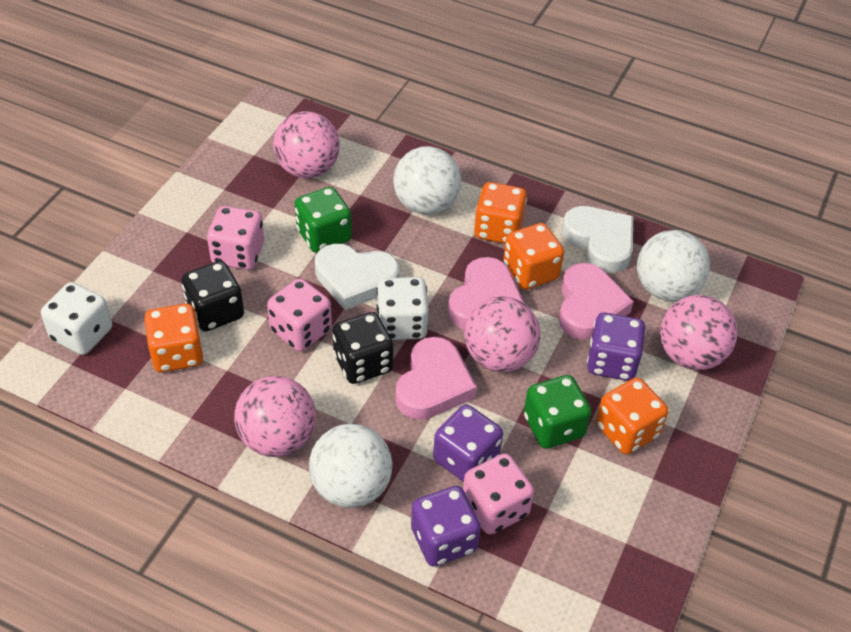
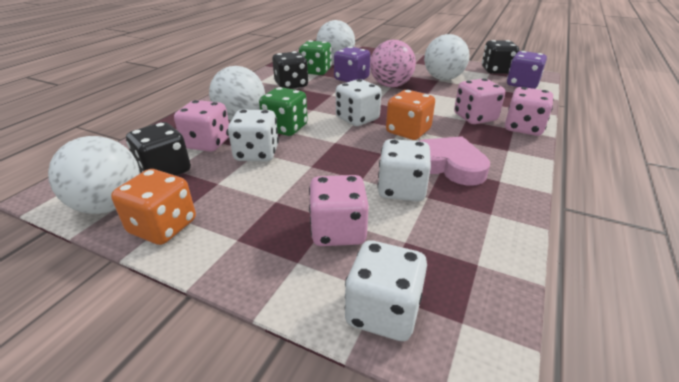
black dice: [182,261,244,332] [332,312,393,384] = 2 -> [126,122,191,176] [272,51,308,89] [482,40,519,74] = 3
orange dice: [144,304,204,372] [474,182,527,244] [503,223,564,290] [596,378,668,454] = 4 -> [111,169,196,245] [386,90,435,140] = 2
pink ball: [234,376,316,457] [273,111,340,178] [464,296,540,372] [660,295,738,370] = 4 -> [370,40,416,87] = 1
pink dice: [207,206,264,270] [267,278,332,352] [463,453,534,535] = 3 -> [174,100,229,152] [309,175,369,246] [454,79,505,124] [505,87,554,136] = 4
pink heart: [395,337,477,420] [448,257,525,330] [559,263,634,340] = 3 -> [420,136,490,186] = 1
purple dice: [411,486,481,567] [433,405,503,482] [587,313,646,381] = 3 -> [334,46,370,82] [507,51,547,89] = 2
white ball: [309,424,392,508] [393,146,461,214] [637,230,710,302] = 3 -> [48,136,140,214] [209,66,265,121] [316,20,355,62] [424,34,470,80] = 4
white dice: [41,282,112,355] [376,277,428,340] = 2 -> [228,110,279,162] [336,79,382,126] [345,240,427,341] [378,139,431,202] = 4
white heart: [315,244,400,310] [562,206,633,273] = 2 -> none = 0

